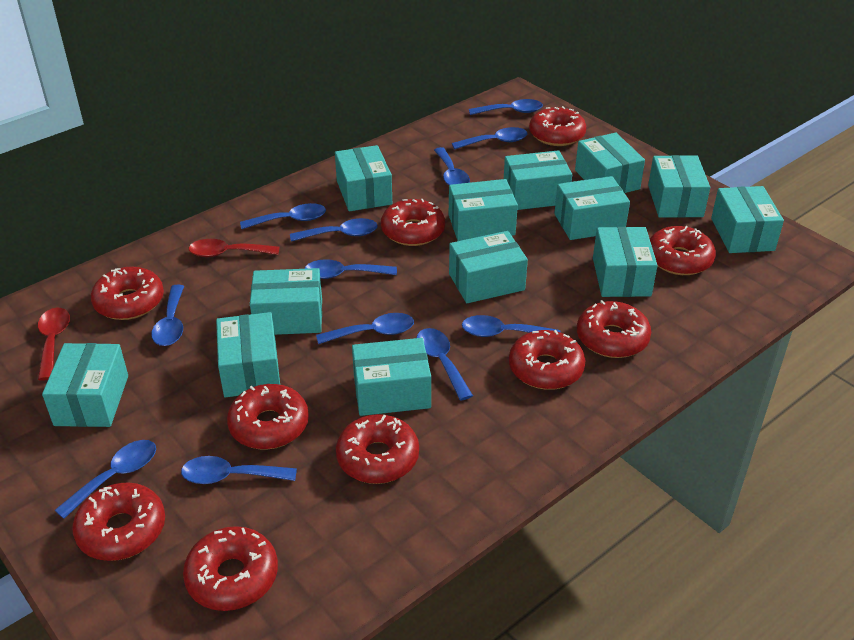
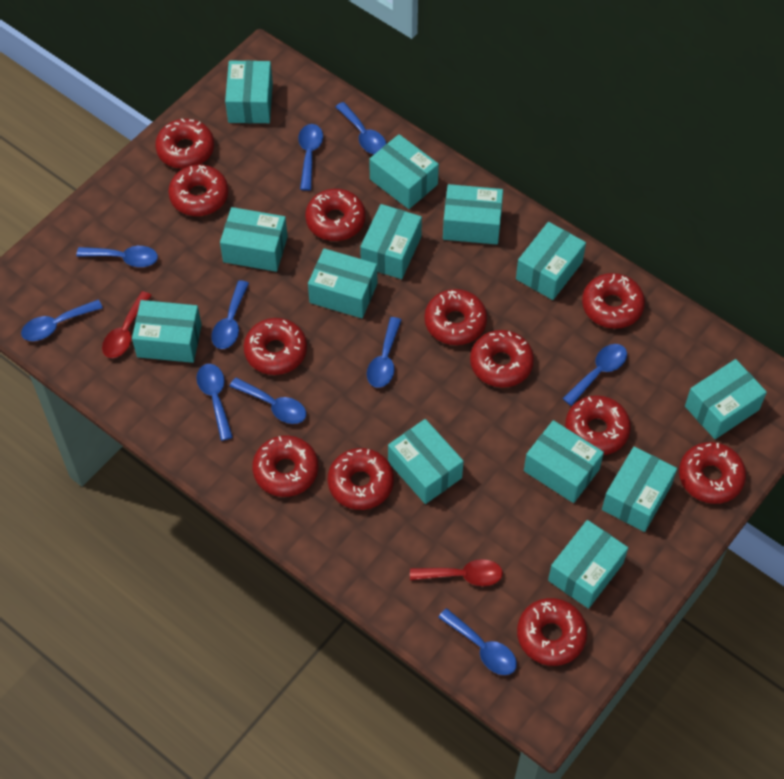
blue spoon: [55,440,156,519] [151,285,184,346] [181,456,297,484] [240,203,326,229] [290,218,378,242] [305,259,397,279] [316,313,414,344] [416,328,473,401] [434,147,470,185] [452,127,528,149] [462,315,561,337] [469,99,543,115] = 12 -> [21,300,103,341] [76,246,158,267] [197,364,233,441] [211,280,249,349] [230,377,306,424] [298,124,323,191] [336,102,386,154] [367,317,401,388] [438,608,517,675] [562,344,627,406] = 10
red donut: [72,482,165,561] [91,267,164,320] [183,526,278,611] [227,384,309,450] [336,414,419,484] [381,199,445,246] [509,330,586,390] [529,106,586,146] [577,300,651,358] [650,226,716,275] = 10 -> [155,119,214,169] [168,165,229,216] [244,318,307,375] [252,435,318,497] [305,189,366,241] [328,448,394,510] [424,289,487,345] [470,330,534,388] [517,598,587,666] [565,395,631,455] [582,273,645,329] [679,442,746,504] = 12

